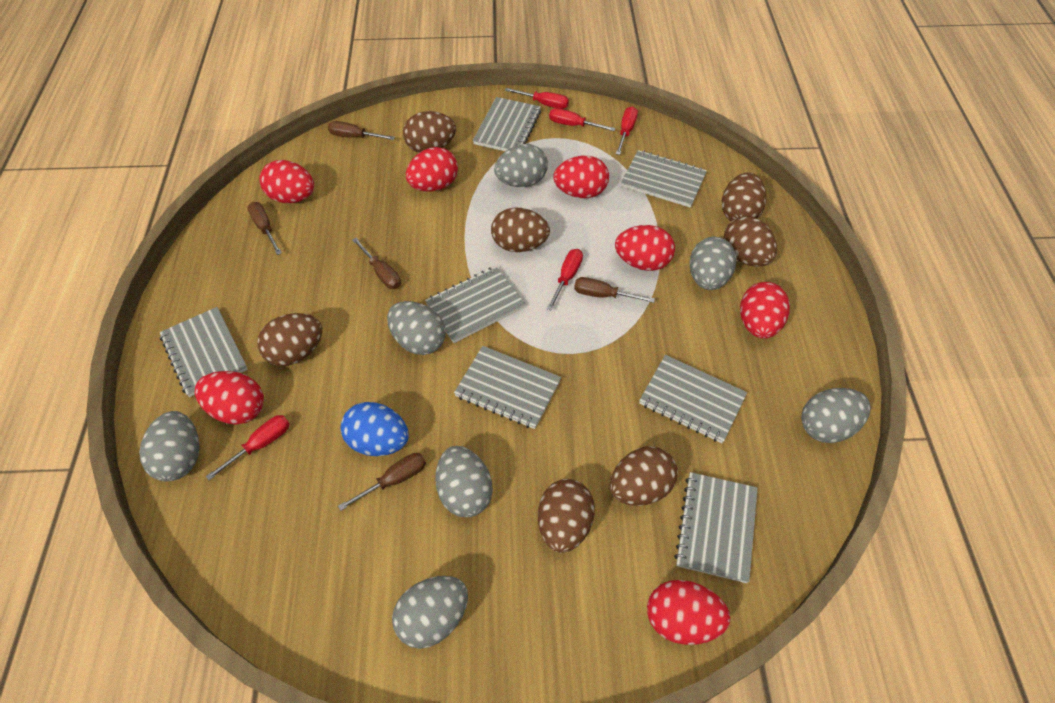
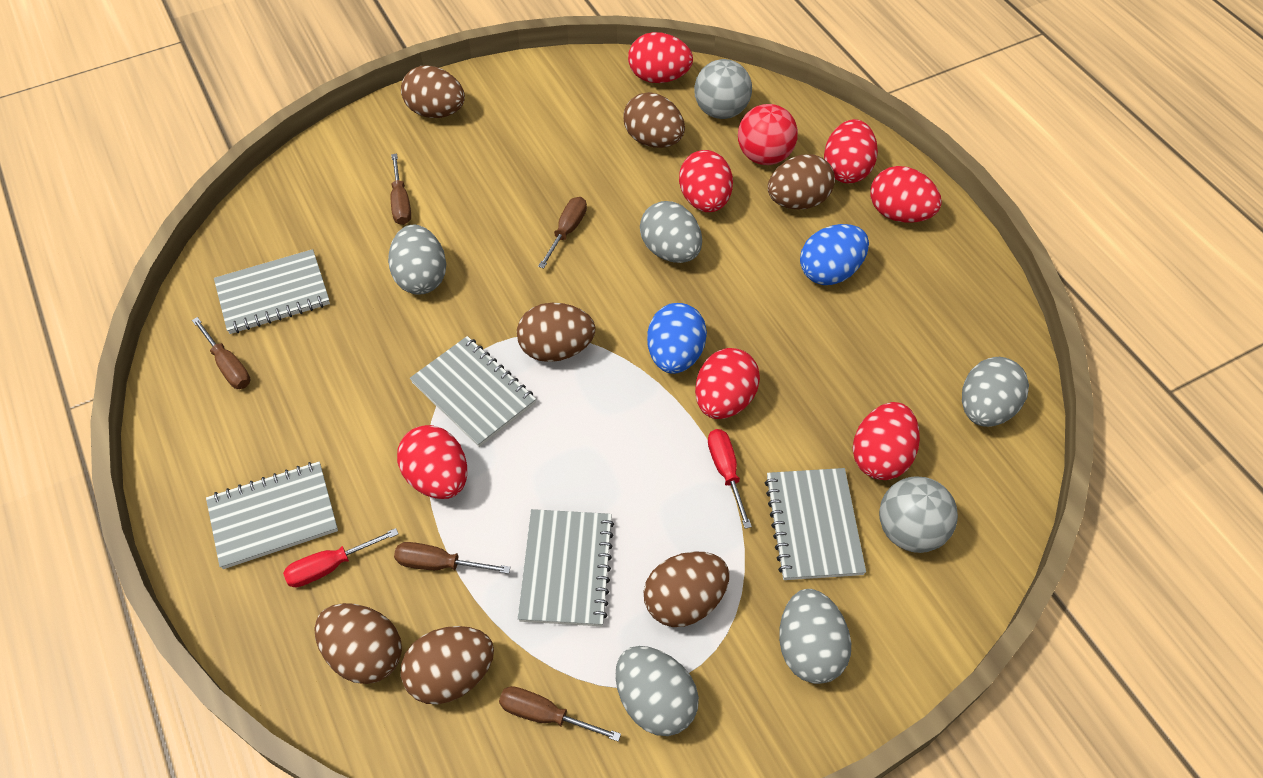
blue egg: [341,402,409,456] = 1 -> [647,303,707,374] [800,224,869,285] = 2
grey ball: none = 0 -> [694,59,752,119] [879,476,958,553] = 2
grey egg: [139,411,200,481] [387,301,446,355] [392,576,468,649] [435,446,493,517] [494,144,548,187] [689,237,737,290] [801,388,871,443] = 7 -> [388,225,446,295] [615,646,699,736] [640,201,702,263] [779,589,851,684] [962,357,1029,427] = 5
grey notebook: [160,307,248,397] [425,266,526,343] [454,346,561,429] [473,97,541,151] [621,150,707,208] [639,355,747,443] [674,472,758,583] = 7 -> [206,461,338,569] [214,249,330,334] [410,336,536,447] [518,509,614,626] [765,468,866,580] = 5
red ball: none = 0 -> [738,104,798,165] = 1
red screwdriver: [206,415,290,480] [505,88,569,109] [547,249,583,311] [549,108,615,131] [616,106,638,155] = 5 -> [283,528,398,587] [708,429,752,529] = 2

